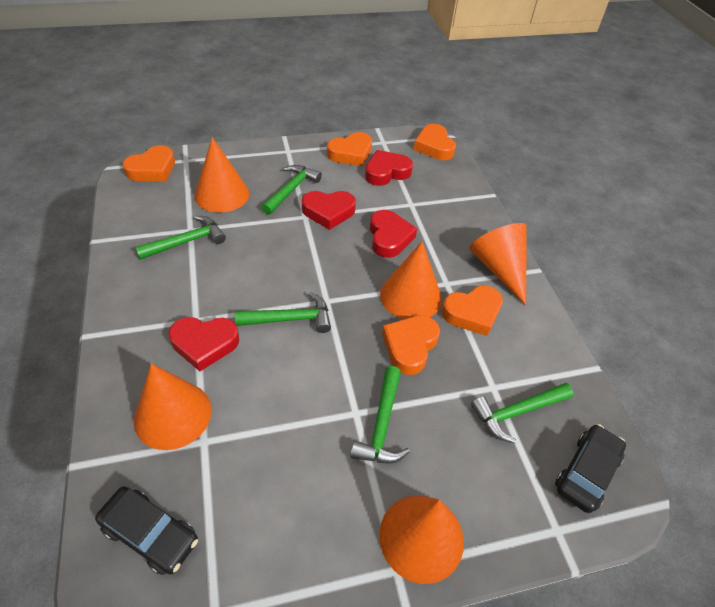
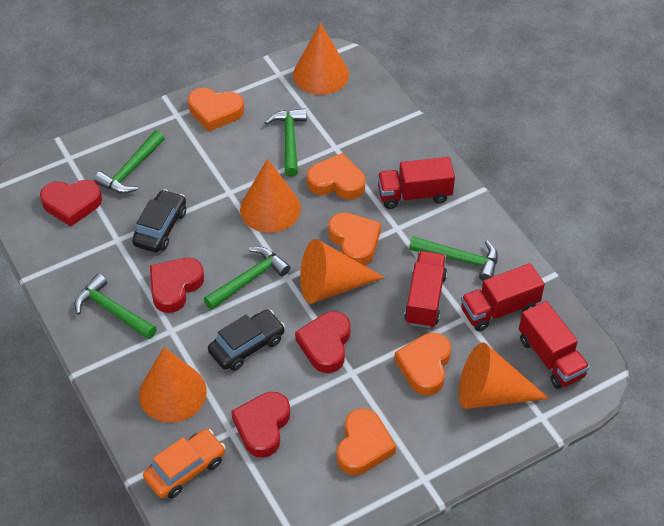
orange car: none = 0 -> [143,429,226,499] = 1
red truck: none = 0 -> [377,157,455,209] [404,251,447,328] [461,263,545,331] [519,301,590,389] = 4

